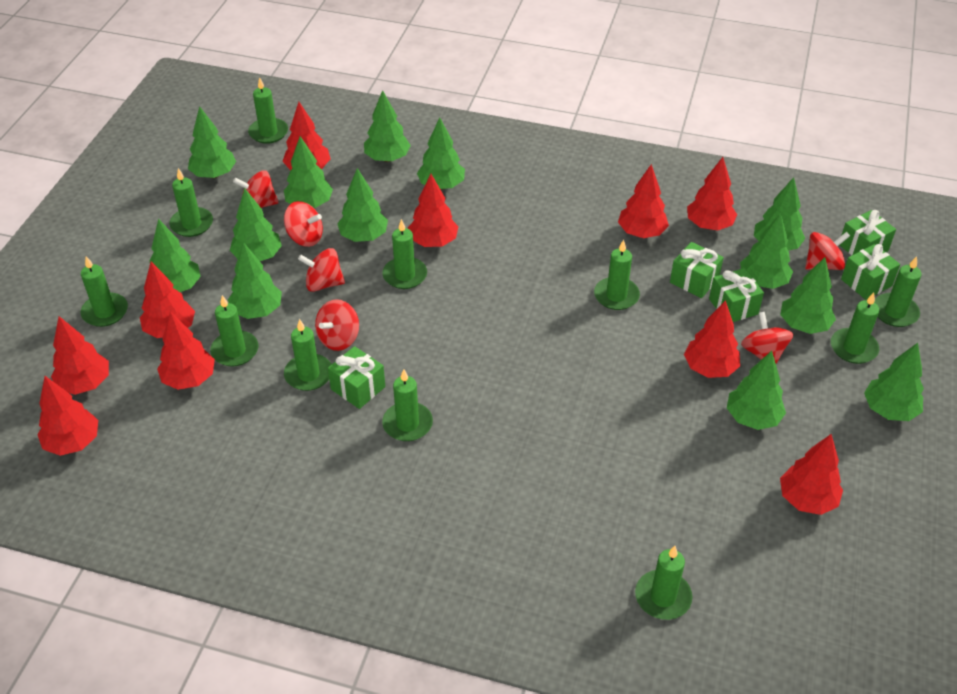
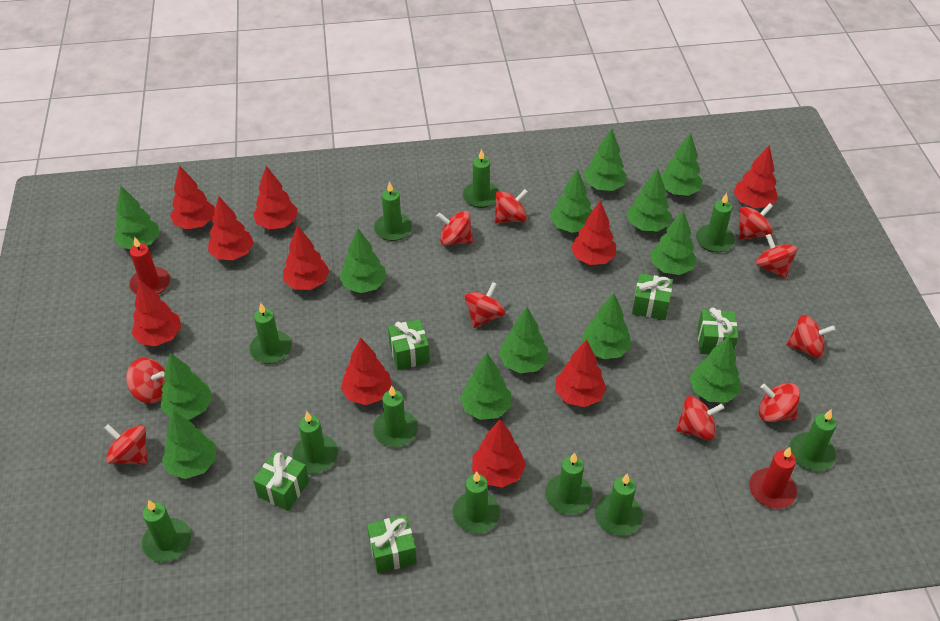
red candle: none = 0 -> [129,237,170,294] [749,447,797,509] = 2
red spinning top: [233,171,279,208] [284,201,323,247] [298,248,345,292] [315,299,359,351] [741,312,793,364] [805,232,850,270] = 6 -> [104,424,148,465] [126,358,165,404] [437,211,473,245] [464,282,505,328] [495,189,528,223] [676,396,724,440] [739,203,773,240] [756,234,797,279] [759,383,800,422] [786,315,836,358] = 10

